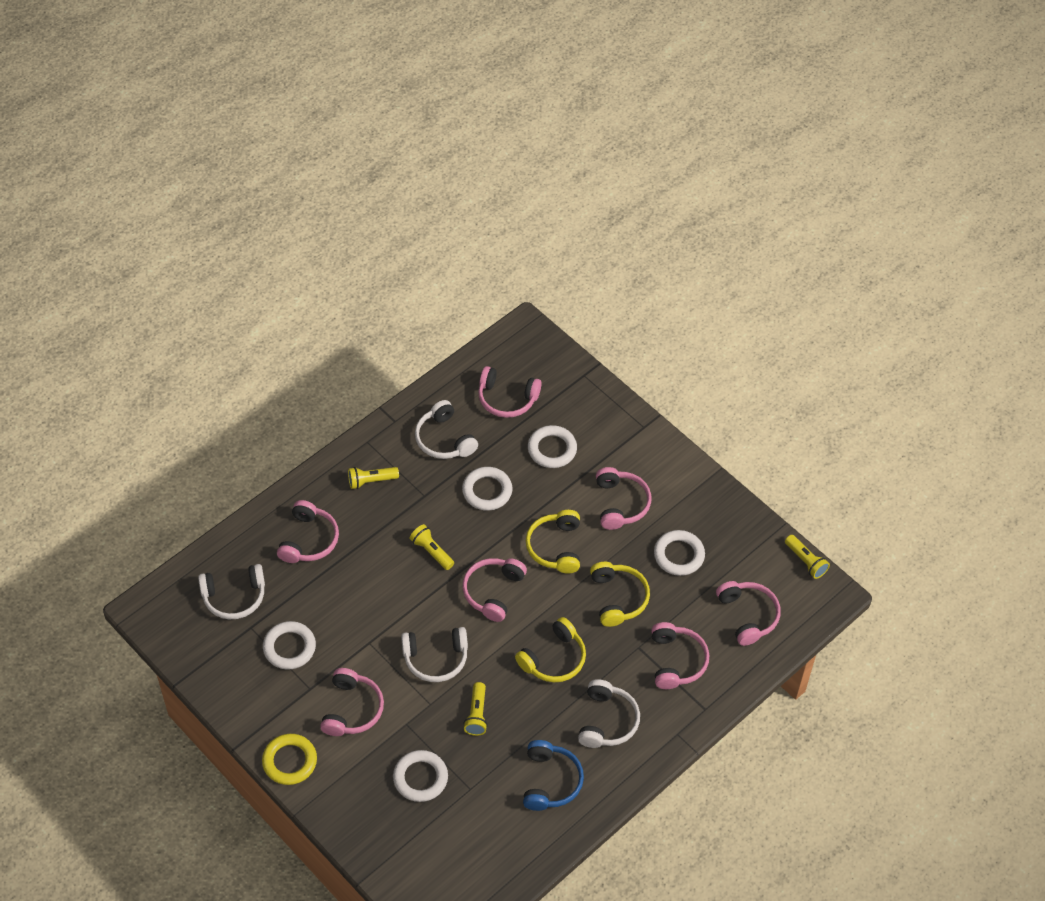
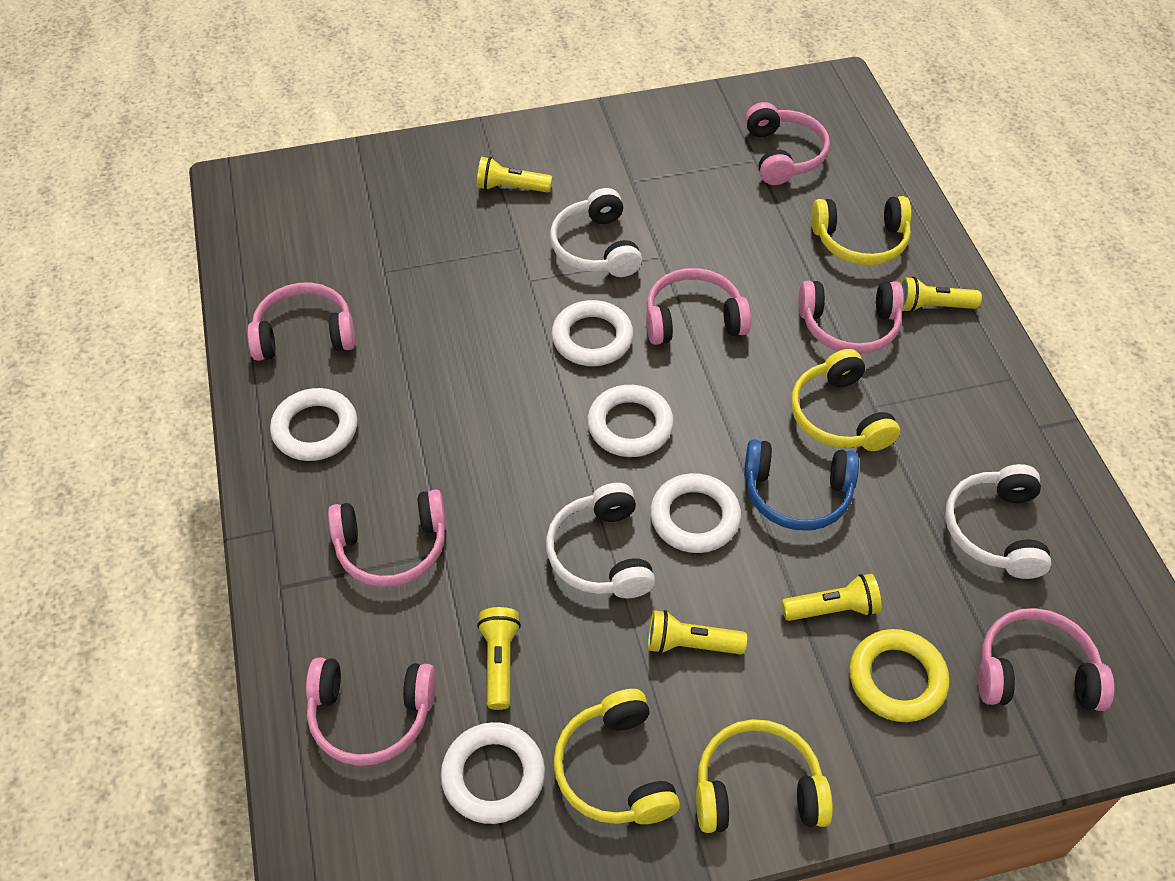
white headphones: [198,564,265,619] [401,627,468,682] [415,400,478,459] [578,679,640,748] = 4 -> [546,483,655,598] [550,188,642,277] [945,464,1051,579] = 3
yellow flashlight: [348,467,399,489] [410,524,454,570] [463,682,488,736] [785,535,830,579] = 4 -> [477,157,552,193] [477,607,521,710] [648,610,747,654] [782,574,882,621] [900,276,982,313] = 5
yellow headphones: [515,617,586,682] [526,510,580,574] [590,562,650,627] = 3 -> [553,689,680,824] [696,719,833,833] [791,349,900,451] [811,196,911,265] = 4

